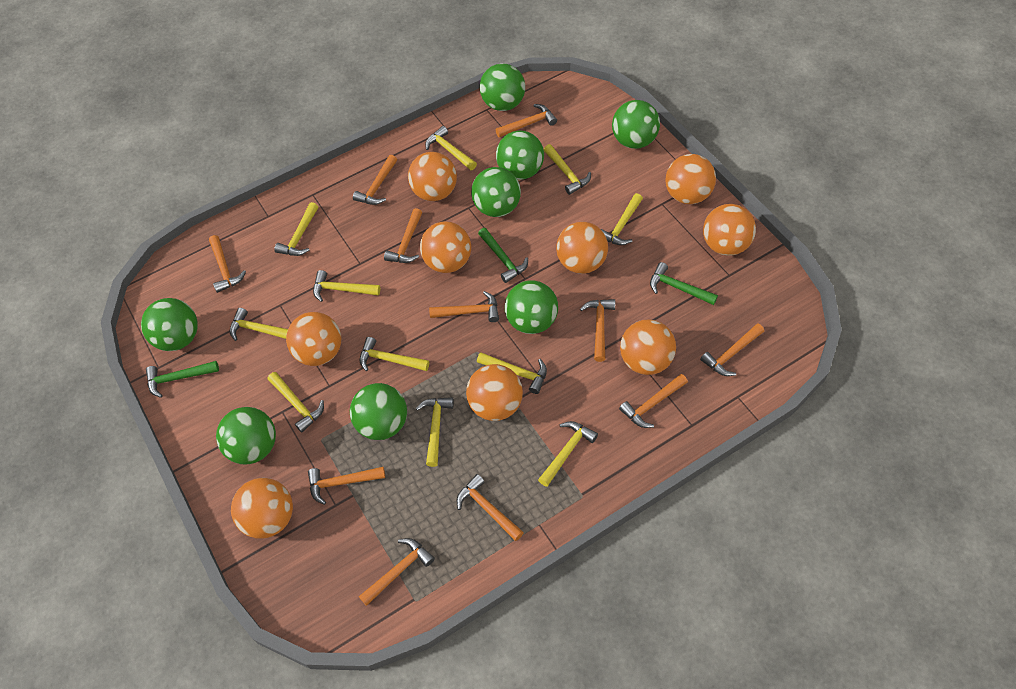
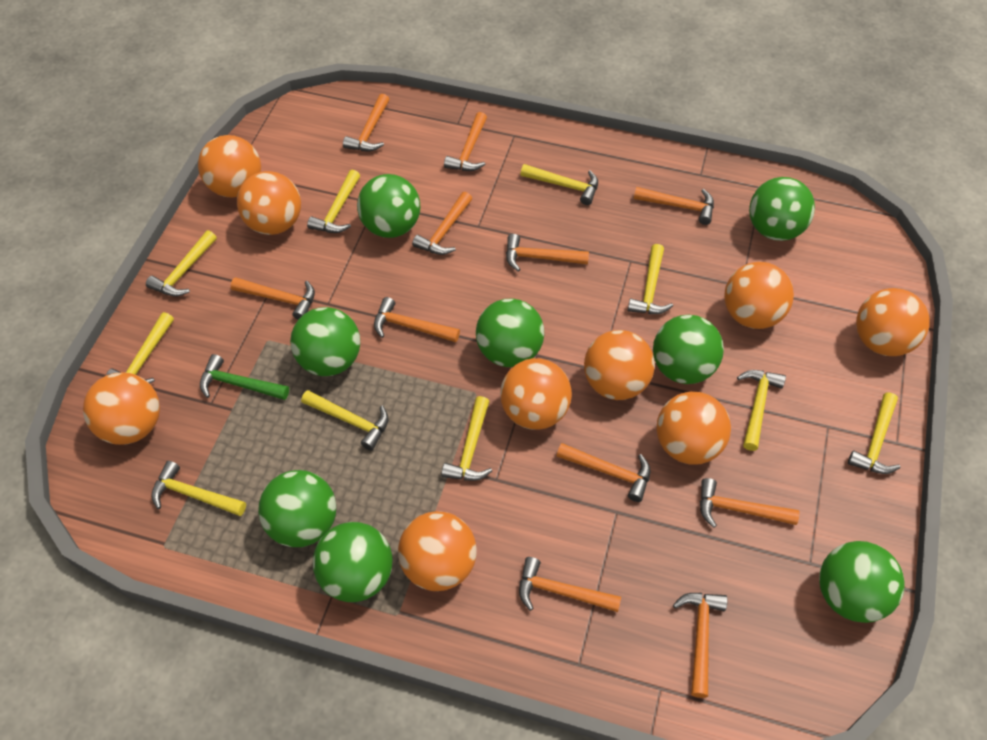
green hammer: [146,361,219,398] [478,228,528,283] [650,262,718,305] = 3 -> [200,354,289,400] = 1
yellow hammer: [230,308,288,341] [268,372,324,433] [274,202,318,256] [313,270,380,302] [360,337,429,371] [416,397,454,467] [425,126,477,170] [477,352,547,394] [538,421,598,487] [544,144,591,195] [601,193,643,245] = 11 -> [106,312,174,384] [146,230,217,297] [151,461,246,516] [301,390,389,451] [307,170,360,233] [441,396,492,481] [520,164,598,205] [628,244,673,314] [737,370,786,451] [848,393,900,474] = 10

